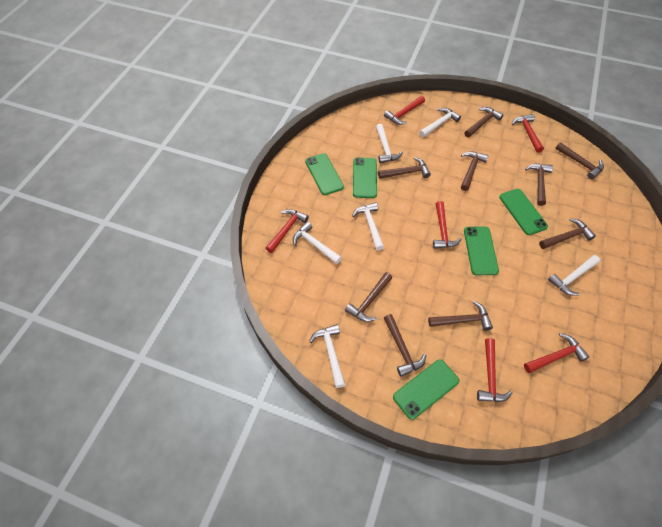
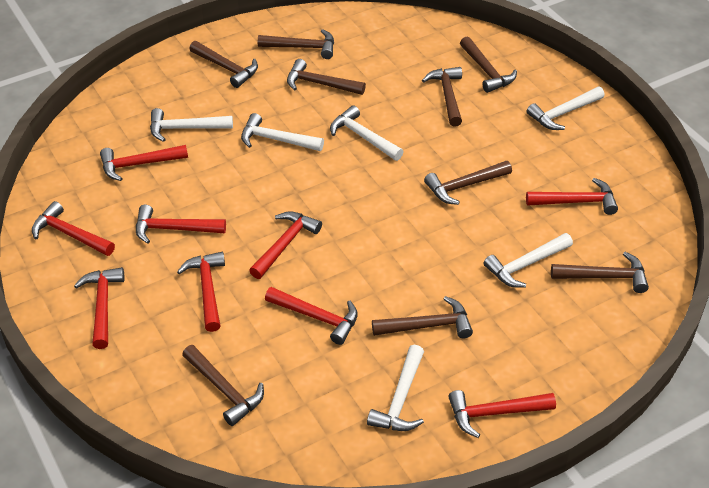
green phone: [305,153,344,195] [353,158,377,198] [393,359,459,420] [464,226,499,275] [499,189,548,235] = 5 -> none = 0
red hammer: [266,209,309,253] [384,96,425,125] [433,201,462,249] [477,338,513,402] [512,114,544,153] [524,333,589,373] = 6 -> [32,201,115,256] [74,267,125,349] [100,145,188,181] [136,205,226,244] [177,252,225,332] [249,211,322,279] [265,287,358,345] [448,390,556,438] [526,178,618,215] = 9

